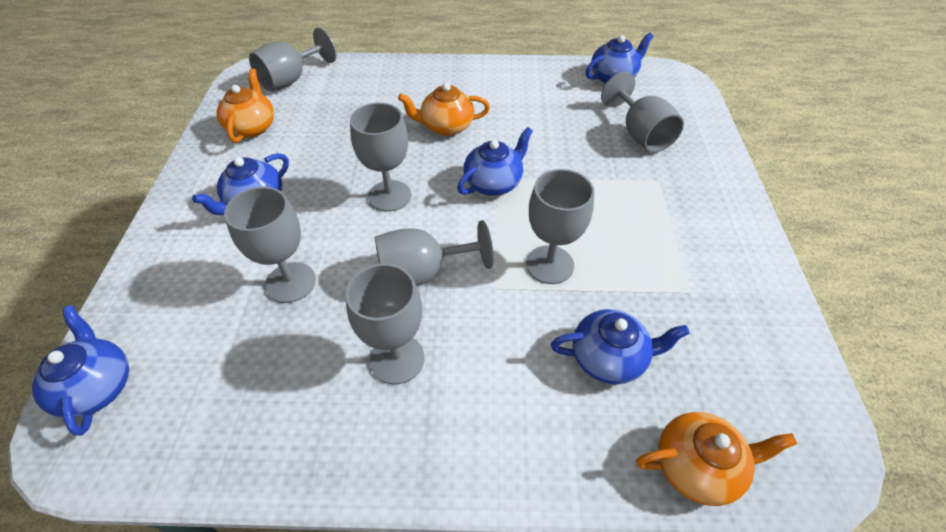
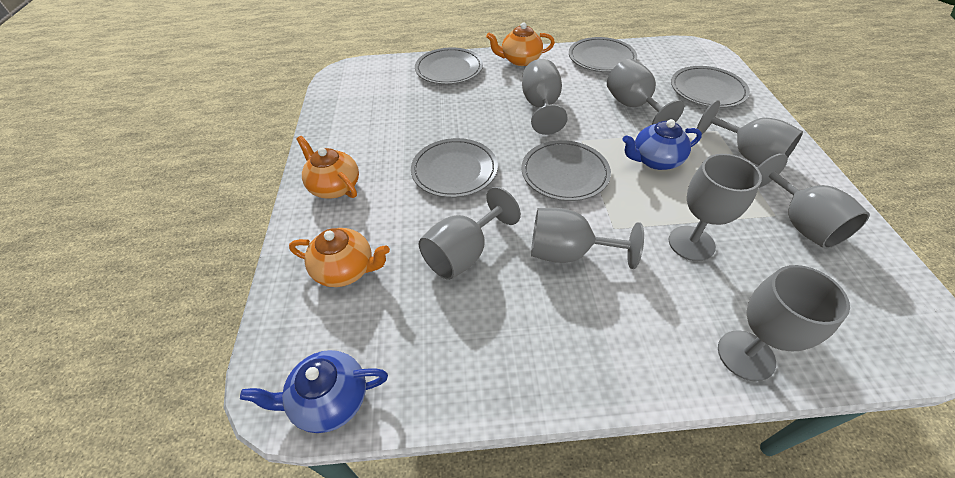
blue teapot: [32,305,129,436] [192,153,289,215] [457,127,533,196] [551,309,690,385] [586,33,654,84] = 5 -> [240,350,388,433] [623,119,702,170] = 2
grey goblet: [224,187,316,303] [249,27,336,91] [345,263,424,384] [350,103,411,212] [375,220,493,286] [526,169,594,284] [601,72,684,153] = 7 -> [419,187,521,280] [522,59,568,135] [531,208,644,269] [607,59,684,125] [669,154,762,261] [697,100,803,165] [718,265,850,382] [757,153,870,249] = 8
grey plate: none = 0 -> [411,138,498,198] [415,47,483,84] [522,140,611,201] [569,37,637,72] [671,66,750,108] = 5

